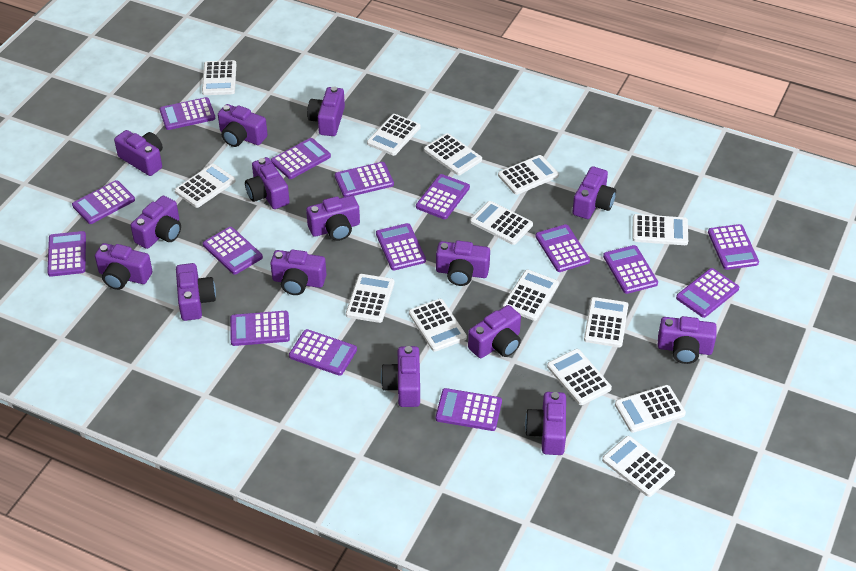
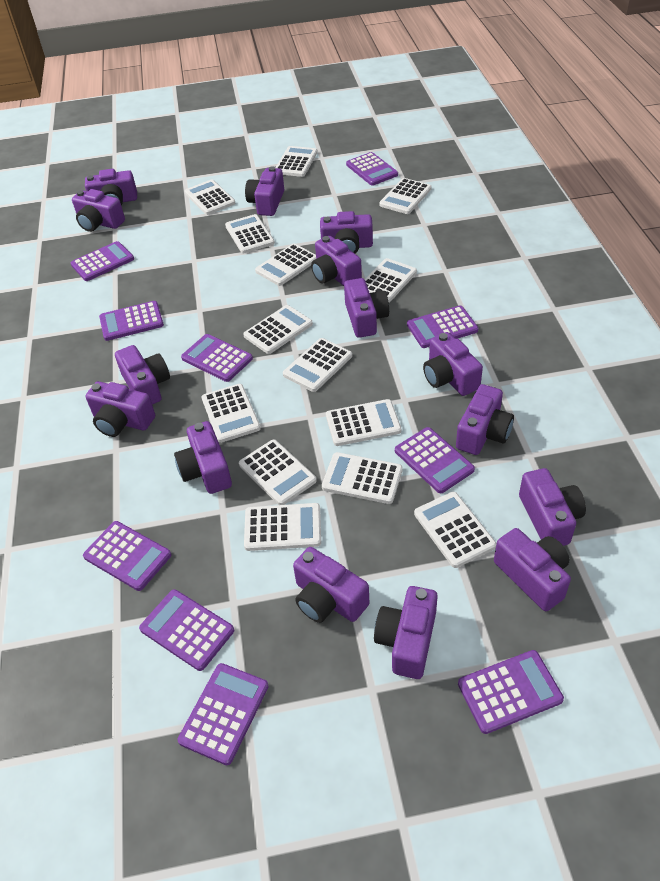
purple calculator: [47,231,86,277] [72,180,135,224] [160,97,215,130] [203,227,263,275] [230,311,290,346] [271,138,331,179] [289,329,357,376] [335,162,394,197] [376,223,426,270] [416,174,470,219] [436,388,502,431] [535,224,590,272] [603,245,658,294] [676,268,739,318] [708,224,759,270] = 15 -> [71,241,134,281] [83,521,172,591] [99,301,164,341] [139,589,234,671] [178,663,269,765] [181,334,253,382] [346,152,398,186] [395,427,475,493] [407,305,478,348] [458,650,564,734] = 10

